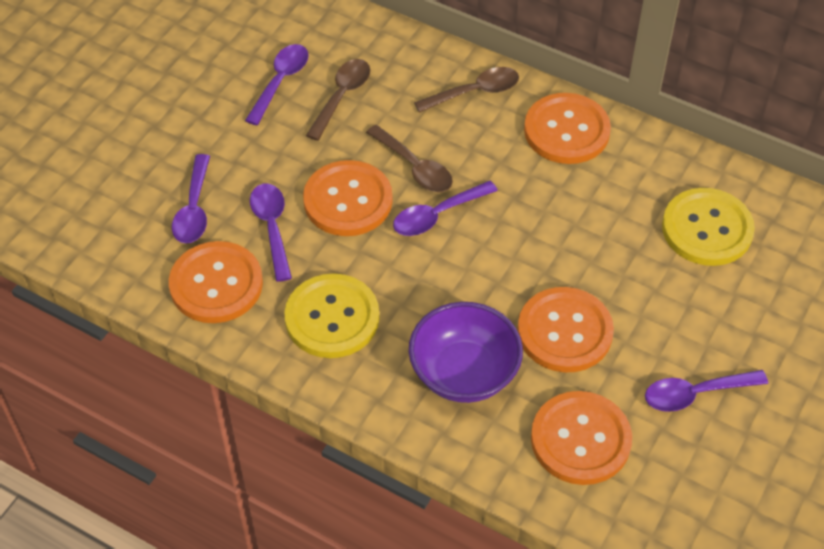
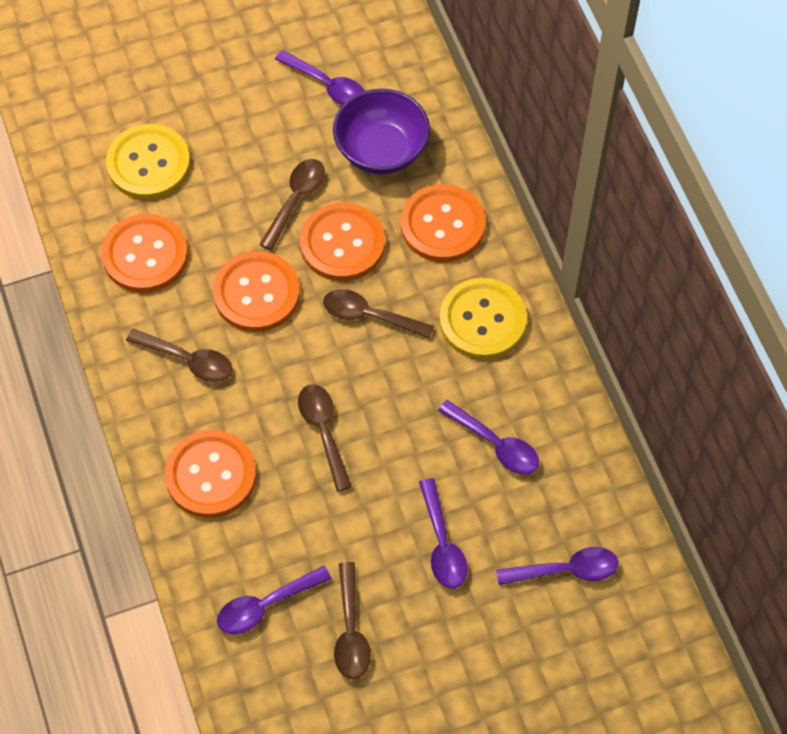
brown spoon: [306,59,370,141] [366,125,453,192] [414,67,519,113] = 3 -> [126,329,233,382] [259,159,325,250] [298,384,352,492] [323,289,434,339] [334,562,371,679] = 5

